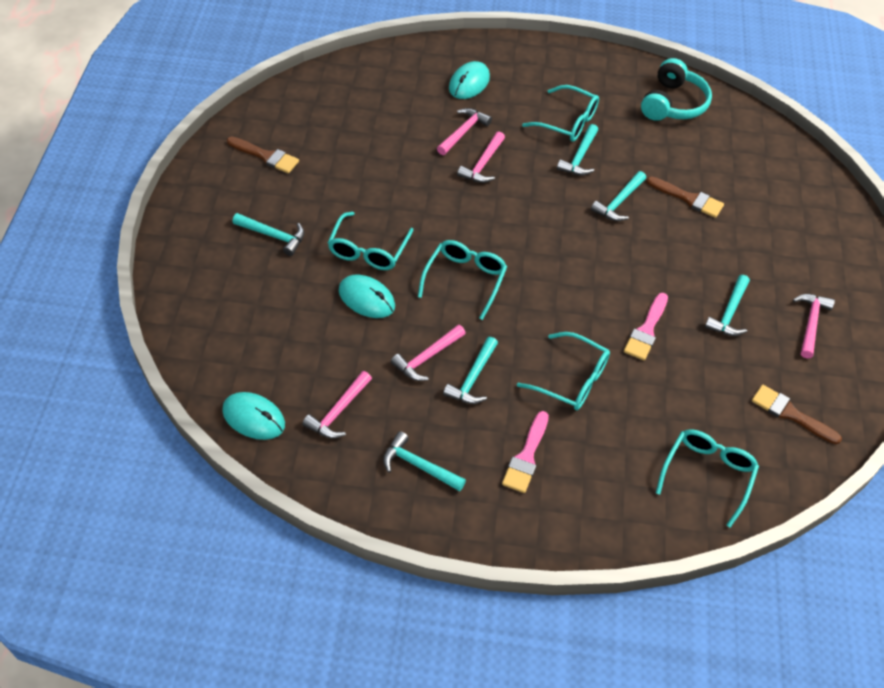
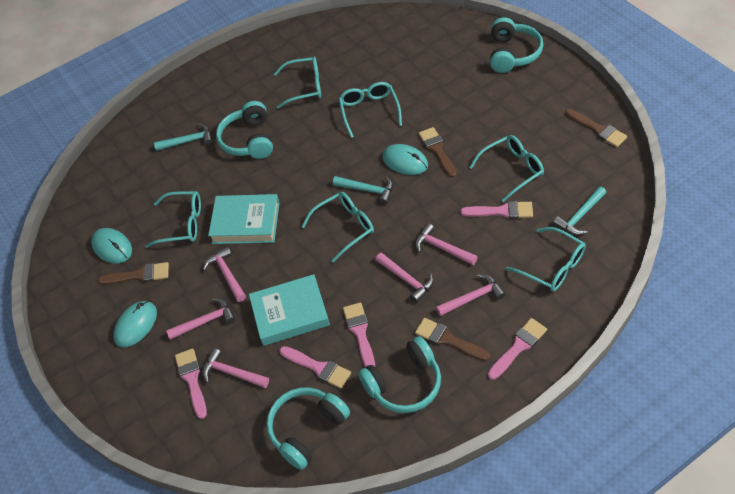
brown brush: [227,136,299,173] [646,176,724,218] [752,385,842,444] = 3 -> [98,262,169,285] [415,318,490,361] [419,127,457,178] [566,109,627,147] = 4
pink brush: [502,411,549,493] [624,293,668,360] = 2 -> [175,348,207,419] [279,346,351,389] [343,302,375,368] [461,201,533,219] [488,318,547,380] = 5
pink hammer: [302,371,372,439] [391,325,466,381] [437,108,492,155] [457,131,505,183] [793,294,835,358] = 5 -> [166,298,235,340] [202,348,269,388] [203,246,246,302] [376,252,434,303] [415,223,478,265] [436,274,505,316] = 6
turquoise book: none = 0 -> [208,194,280,244] [249,274,330,346] = 2
turquoise glasses: [328,212,413,270] [418,240,507,320] [517,332,610,410] [522,85,599,142] [656,430,759,528] = 5 -> [145,191,201,248] [274,57,321,109] [301,192,374,263] [339,82,402,138] [469,135,544,202] [506,227,586,292] = 6
turquoise hammer: [232,213,305,256] [383,431,466,492] [443,337,498,404] [557,124,598,176] [591,171,646,221] [705,275,750,336] = 6 -> [154,123,213,151] [333,176,393,205] [553,187,606,235] = 3
turquoise headphones: [641,58,712,121] = 1 -> [216,101,273,159] [266,387,350,470] [358,336,441,413] [490,17,544,73] = 4

